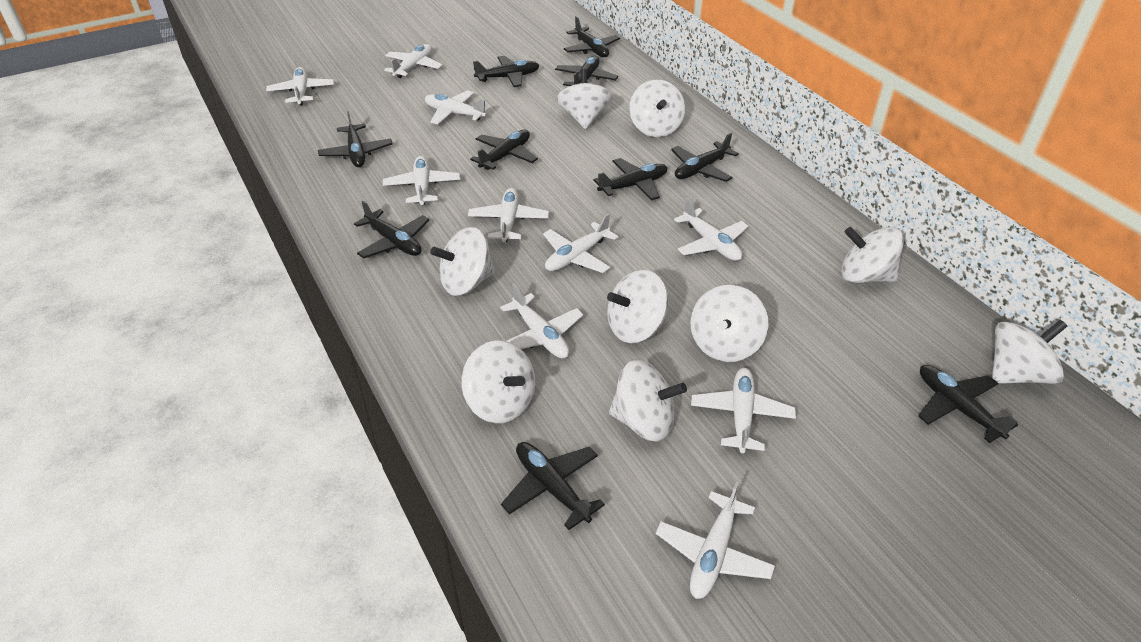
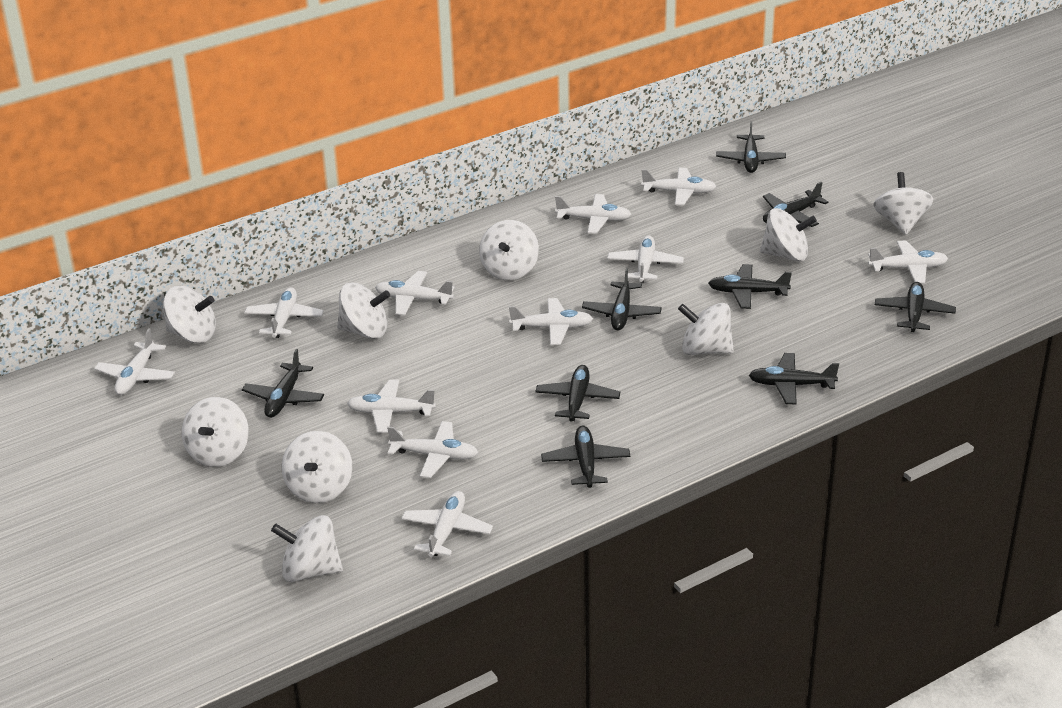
black plane: [318,111,393,167] [354,201,429,259] [470,130,538,170] [473,56,540,87] [501,442,605,530] [555,56,618,86] [564,16,620,57] [593,158,667,201] [671,133,739,182] [918,365,1018,443] = 10 -> [242,349,324,418] [535,365,620,422] [541,426,630,488] [582,268,662,331] [708,264,792,309] [716,121,786,173] [749,353,839,405] [763,182,829,227] [875,282,956,332] = 9
white plane: [266,67,334,106] [383,156,460,205] [384,44,443,78] [425,90,490,125] [468,188,549,242] [500,284,583,359] [543,213,618,273] [656,482,775,599] [674,198,749,261] [691,368,796,453] = 10 -> [94,328,175,395] [244,287,324,338] [347,379,436,433] [375,271,454,315] [387,421,478,478] [401,491,493,557] [509,298,593,345] [555,194,632,234] [607,235,684,283] [641,168,717,205] [868,240,948,283] = 11

